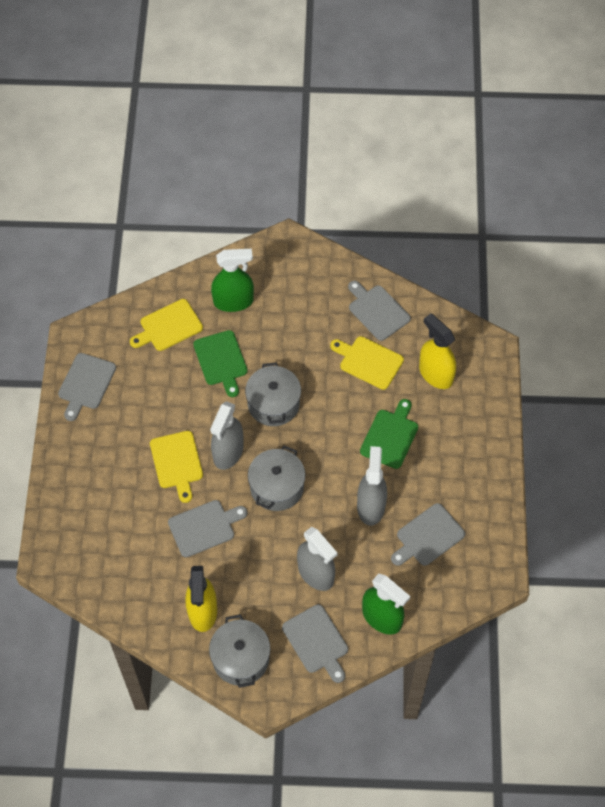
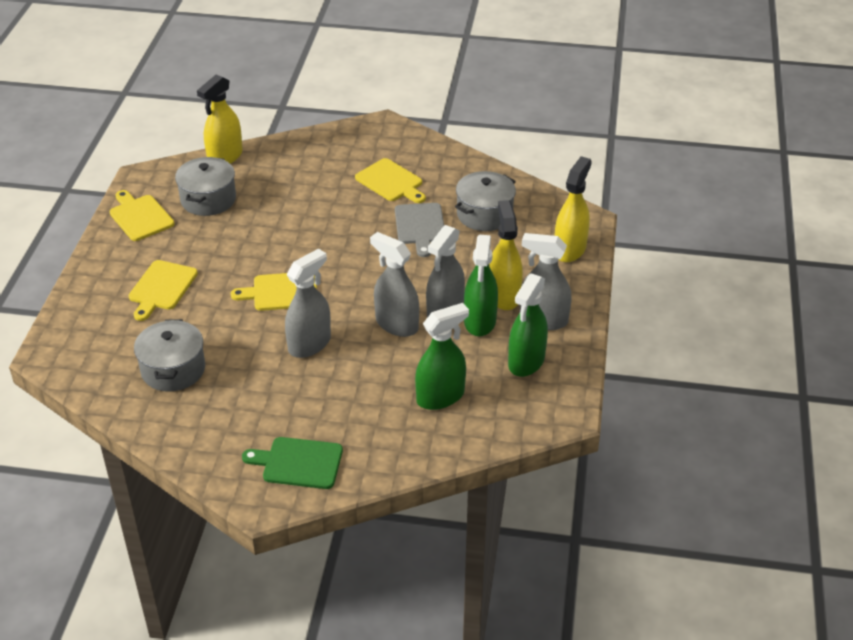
green cutting board: [193,330,247,397] [360,399,418,469] = 2 -> [242,437,343,489] = 1
green spray bottle: [211,249,254,312] [362,574,410,635] = 2 -> [415,303,469,410] [464,235,498,336] [508,273,548,377] = 3
grey cutting board: [58,353,116,421] [168,500,247,557] [282,604,348,683] [348,281,411,341] [391,503,465,566] = 5 -> [395,203,444,257] = 1
grey spray bottle: [210,401,243,470] [297,527,338,591] [357,446,387,526] = 3 -> [285,248,331,358] [370,232,419,337] [426,225,465,318] [520,233,572,330] = 4
yellow cutting board: [130,299,203,351] [150,431,203,503] [330,336,404,390] = 3 -> [109,190,175,241] [129,260,198,321] [231,273,317,311] [355,158,426,203] = 4
yellow spray bottle: [185,566,217,632] [419,314,456,389] = 2 -> [197,75,243,164] [489,200,523,310] [555,156,592,262] = 3

